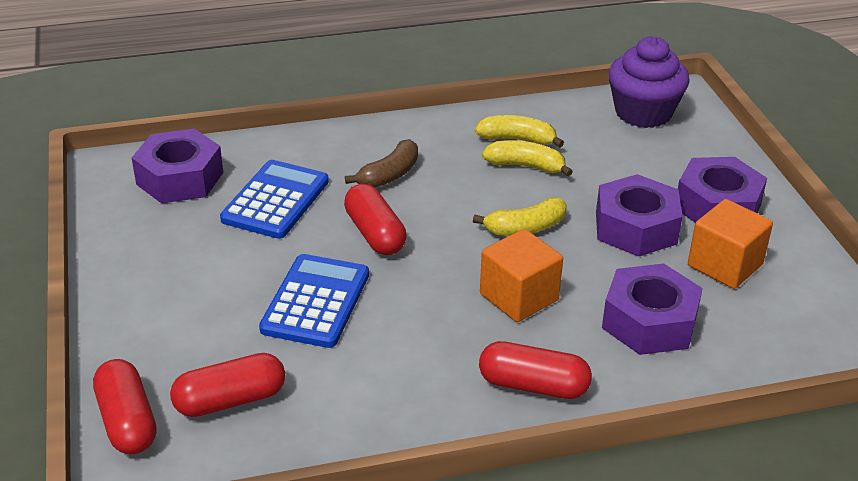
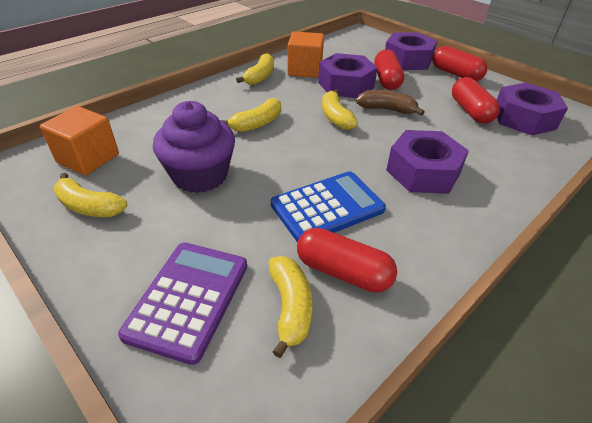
blue calculator: [220,160,329,239] [259,254,369,348] = 2 -> [271,171,386,242] = 1
purple calculator: none = 0 -> [118,242,247,365] = 1
yellow banana: [473,197,567,236] [475,115,564,147] [482,140,573,176] = 3 -> [53,173,127,217] [221,98,281,132] [236,53,274,85] [269,256,312,358] [322,89,358,130] = 5

